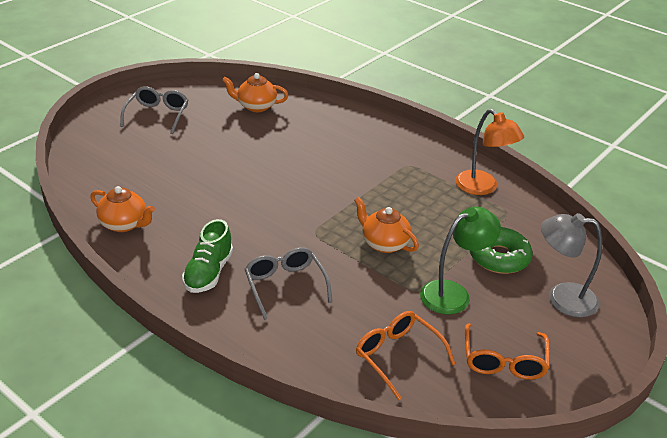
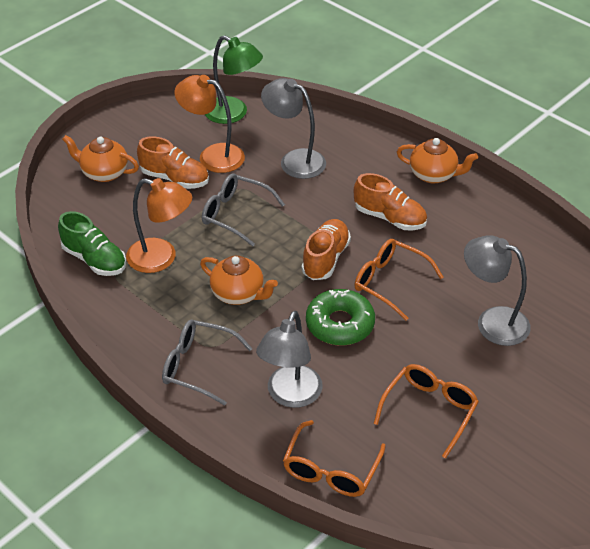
grey lamp: [541,213,602,317] = 1 -> [256,311,323,408] [261,78,326,179] [464,236,531,346] = 3
orange glasses: [356,311,455,400] [465,323,550,380] = 2 -> [283,420,386,497] [354,239,444,320] [374,364,479,459] = 3
orange lamp: [455,109,524,195] = 1 -> [126,178,192,273] [174,75,245,173] = 2
orange shoe: none = 0 -> [137,136,209,189] [302,219,351,280] [354,173,427,230] = 3

